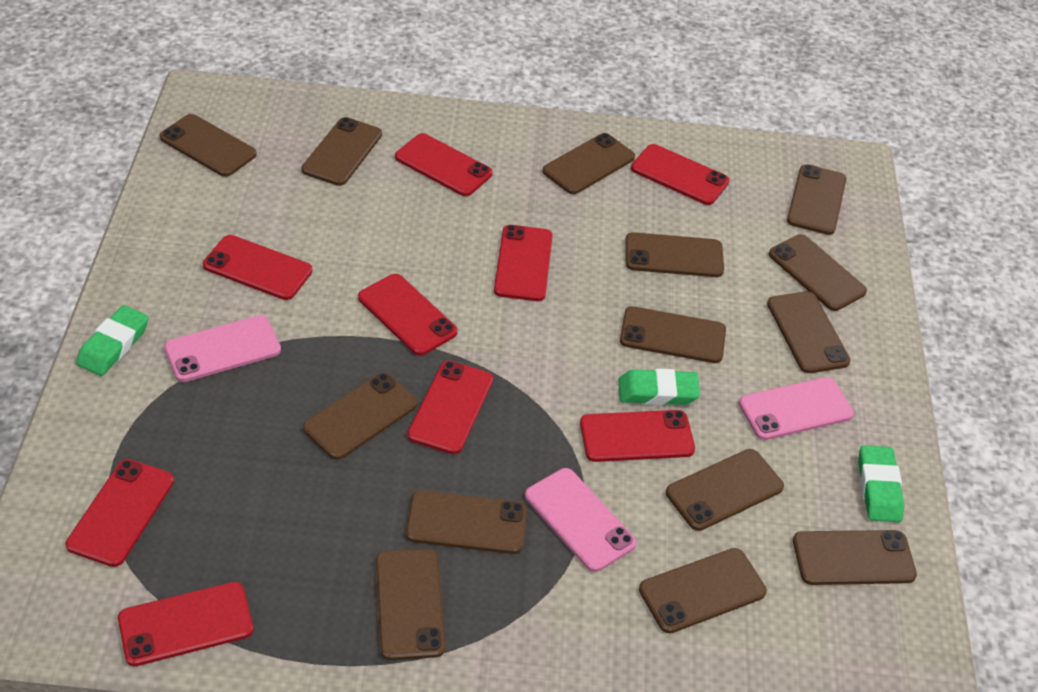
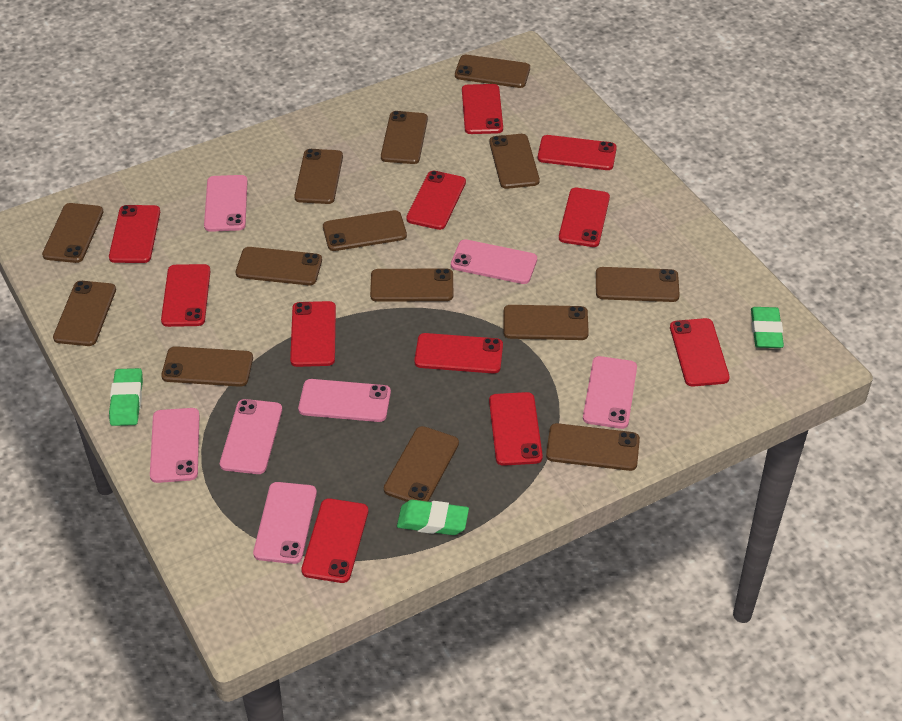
pink phone: [164,315,281,382] [525,468,637,572] [739,377,854,440] = 3 -> [150,408,200,483] [204,175,248,232] [220,399,282,474] [253,482,317,564] [298,379,391,422] [451,239,537,284] [583,356,637,429] = 7
red phone: [66,459,174,567] [118,582,253,666] [203,235,313,300] [358,274,458,356] [395,133,493,196] [407,361,493,454] [494,225,553,301] [580,410,695,462] [631,144,730,205] = 9 -> [109,205,160,263] [161,264,210,327] [290,301,336,367] [301,498,368,583] [406,171,466,230] [414,333,503,374] [462,84,503,134] [489,392,543,466] [538,135,617,170] [559,188,610,247] [670,318,730,387] = 11

